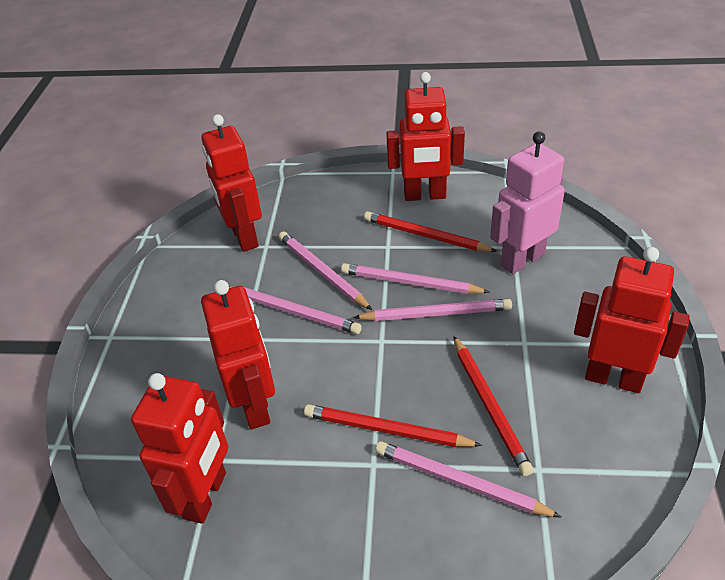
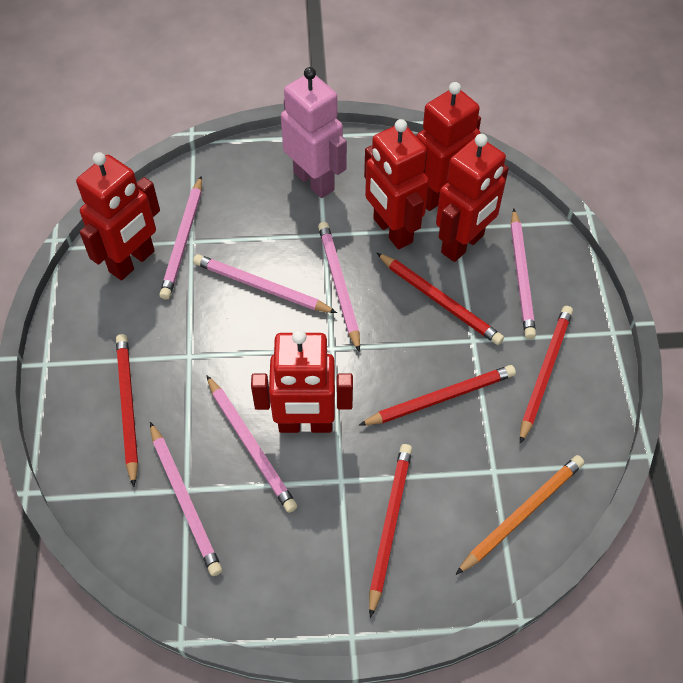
orange pencil: none = 0 -> [456,455,584,575] = 1
pink pencil: [229,286,362,334] [279,231,372,310] [341,263,489,294] [353,299,512,321] [375,441,562,518] = 5 -> [150,422,222,576] [159,176,202,300] [193,254,337,313] [206,375,297,513] [318,222,360,352] [511,208,536,339] = 6
red pencil: [304,404,482,447] [364,211,497,252] [453,336,534,476] = 3 -> [116,334,138,487] [359,365,516,426] [369,444,412,618] [377,253,504,345] [520,306,573,444] = 5

